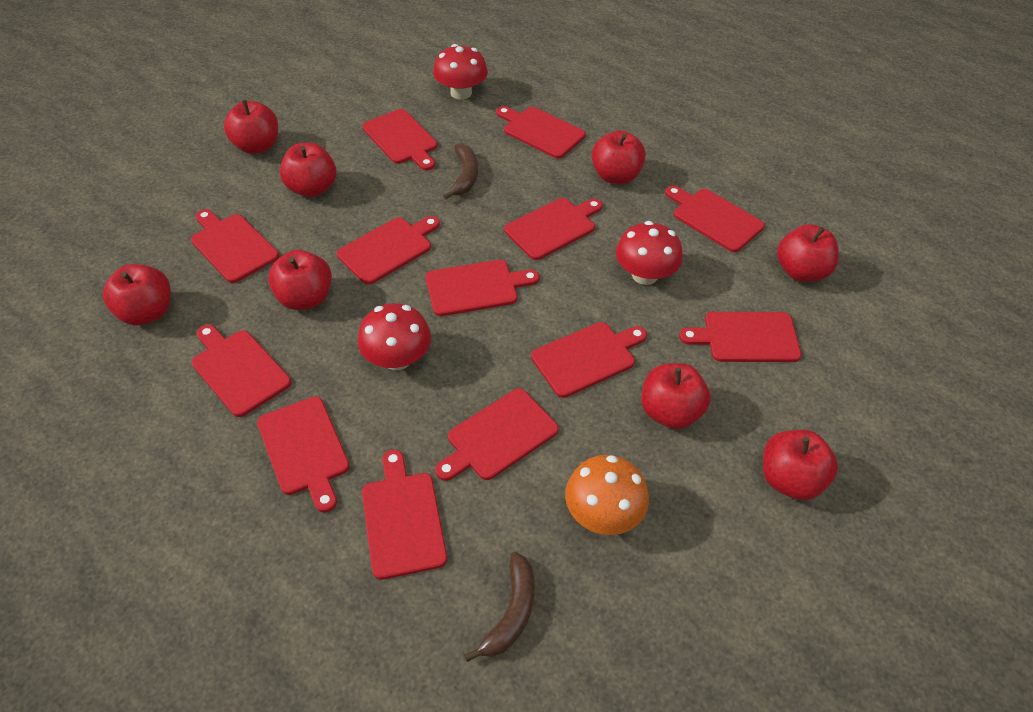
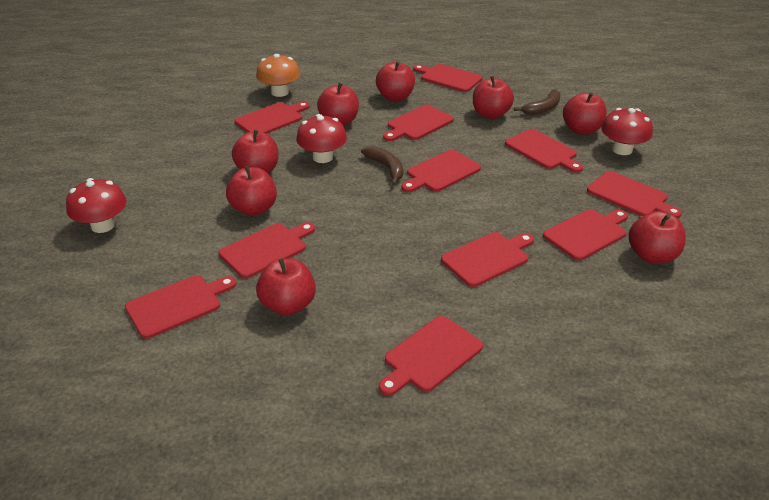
red cutting board: [191,209,279,283] [192,324,291,417] [257,396,350,513] [337,216,440,284] [362,109,438,170] [362,449,447,580] [425,260,539,316] [435,388,559,481] [496,106,586,159] [504,198,603,260] [531,322,647,398] [665,186,764,252] [679,312,802,362] = 13 -> [125,275,237,339] [219,222,315,279] [235,102,310,134] [379,316,483,396] [383,105,454,141] [401,150,481,192] [413,64,483,92] [441,232,534,287] [505,129,583,173] [543,209,628,261] [587,171,682,218] = 11

